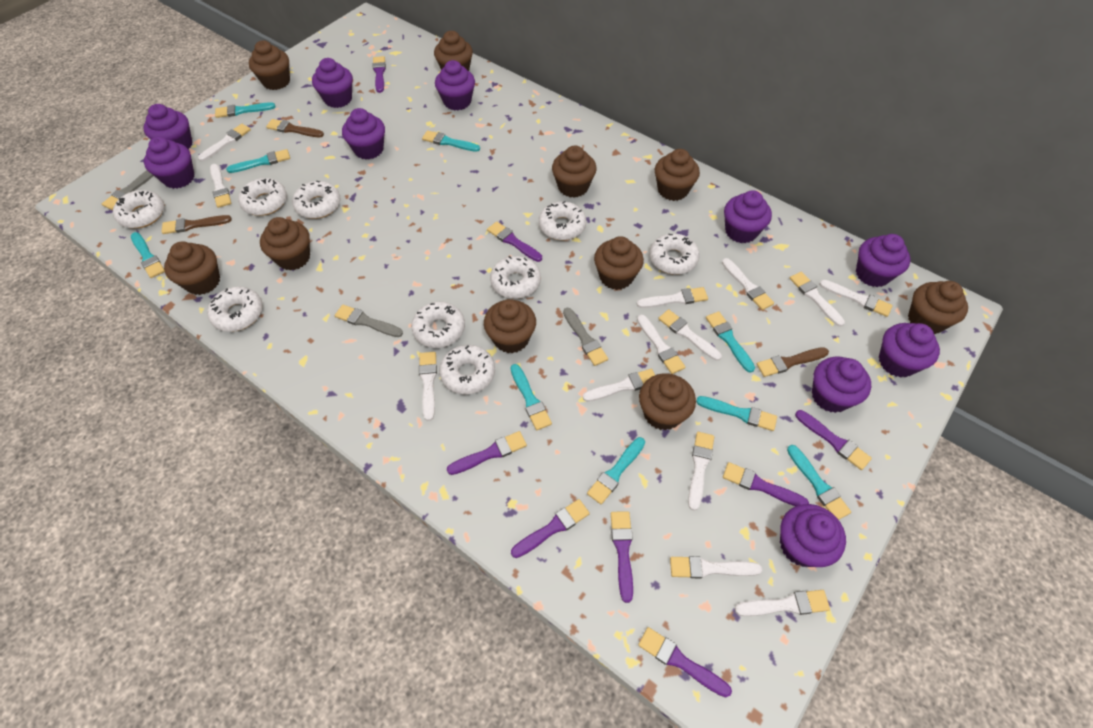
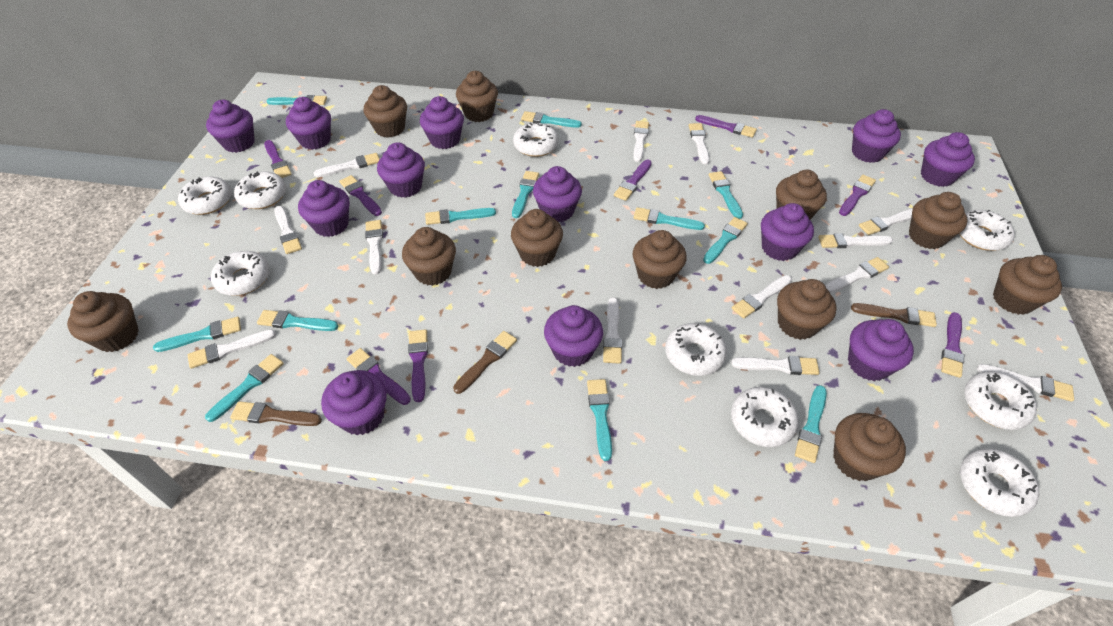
brown cupcake: [164,242,220,295] [249,40,290,90] [260,217,310,270] [434,31,473,71] [484,299,536,353] [552,146,597,198] [594,236,644,290] [639,373,696,431] [655,149,700,201] [908,281,968,335] = 10 -> [67,291,139,352] [363,85,407,138] [402,227,456,286] [456,71,498,122] [511,209,563,267] [633,230,686,289] [776,170,827,220] [777,279,836,340] [833,413,906,481] [909,192,968,249] [993,255,1062,315] = 11
grey brush: [102,170,154,210] [335,305,403,337] [563,308,608,366] = 3 -> none = 0
purple cupcake: [143,104,192,150] [144,137,195,189] [312,58,353,108] [342,108,385,160] [435,60,475,110] [724,190,772,243] [780,504,846,567] [812,357,871,413] [856,234,911,287] [879,323,940,378] = 10 -> [206,100,255,153] [286,97,331,150] [298,180,350,237] [321,370,387,435] [377,142,425,198] [420,96,464,149] [533,166,582,222] [544,305,603,367] [761,203,814,261] [848,319,914,381] [852,109,901,163] [921,132,975,187] = 12
turquoise brush: [131,232,165,278] [215,102,276,118] [226,149,290,173] [422,130,480,152] [510,364,552,430] [587,437,645,504] [696,396,777,431] [706,311,755,373] [787,445,851,520] = 9 -> [153,317,241,352] [205,354,284,422] [257,310,339,331] [267,95,327,105] [425,208,496,225] [512,171,539,218] [521,111,582,128] [587,379,612,461] [633,207,705,230] [703,217,748,264] [709,171,743,219] [795,385,827,463] = 12

